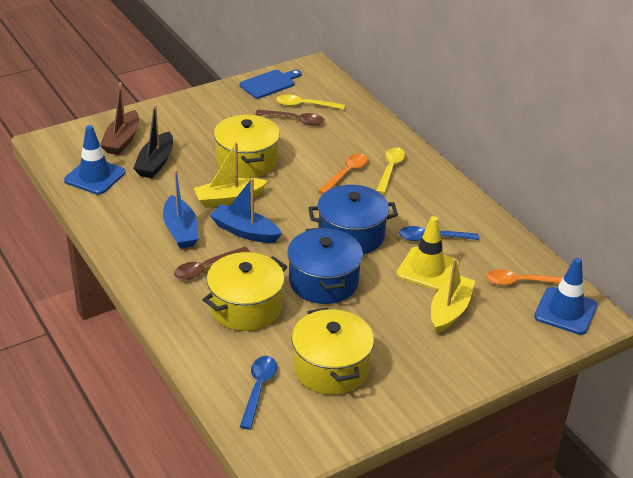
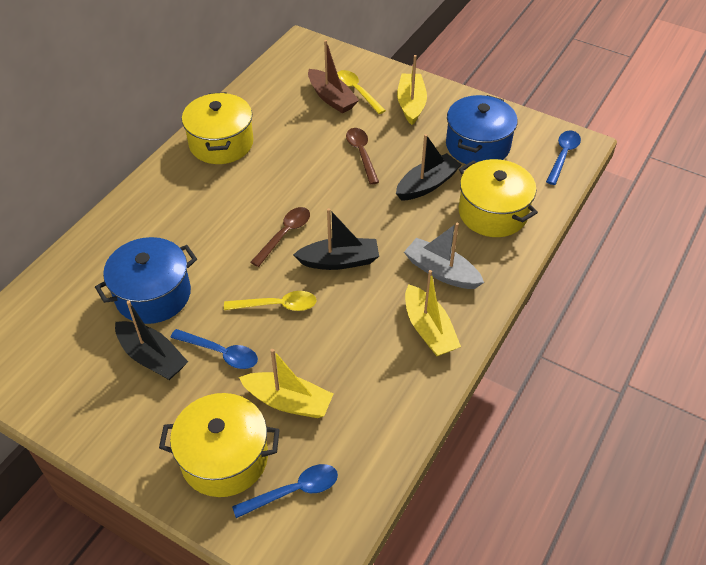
black boat: [133,104,173,178] = 1 -> [115,301,188,380] [293,208,379,270] [396,134,462,201] = 3
blue boat: [163,169,199,249] [210,178,282,243] = 2 -> none = 0
blue cutting board: [240,70,302,99] = 1 -> none = 0
blue spoon: [240,356,277,429] [399,226,479,241] = 2 -> [170,329,258,369] [232,464,338,518] [546,130,581,185] = 3
blue traffic cone: [64,125,125,195] [534,258,597,335] = 2 -> none = 0
grey boat: none = 0 -> [404,223,484,289] = 1
orange spoon: [318,154,368,194] [486,269,563,286] = 2 -> none = 0
yellow boat: [194,142,268,208] [431,258,475,333] = 2 -> [239,349,333,418] [397,55,427,125] [405,270,461,356] = 3
yellow traffic cone: [397,216,459,291] = 1 -> none = 0

